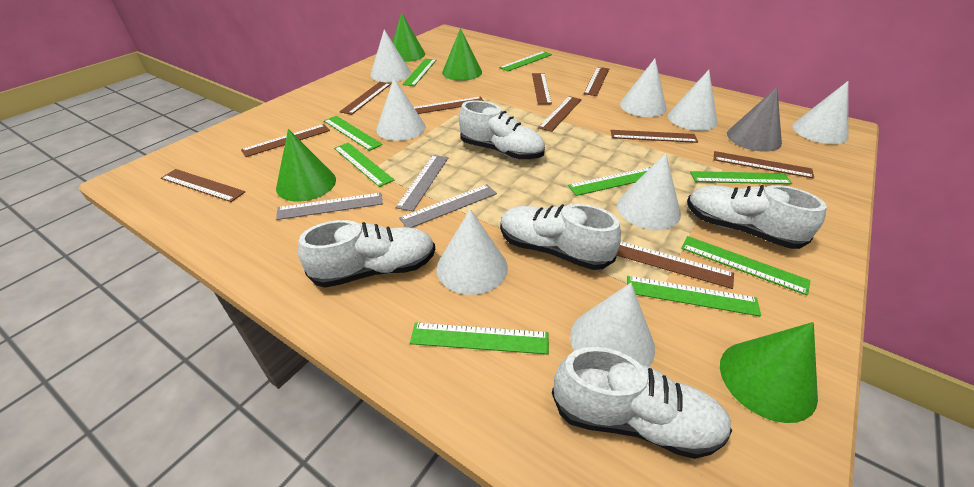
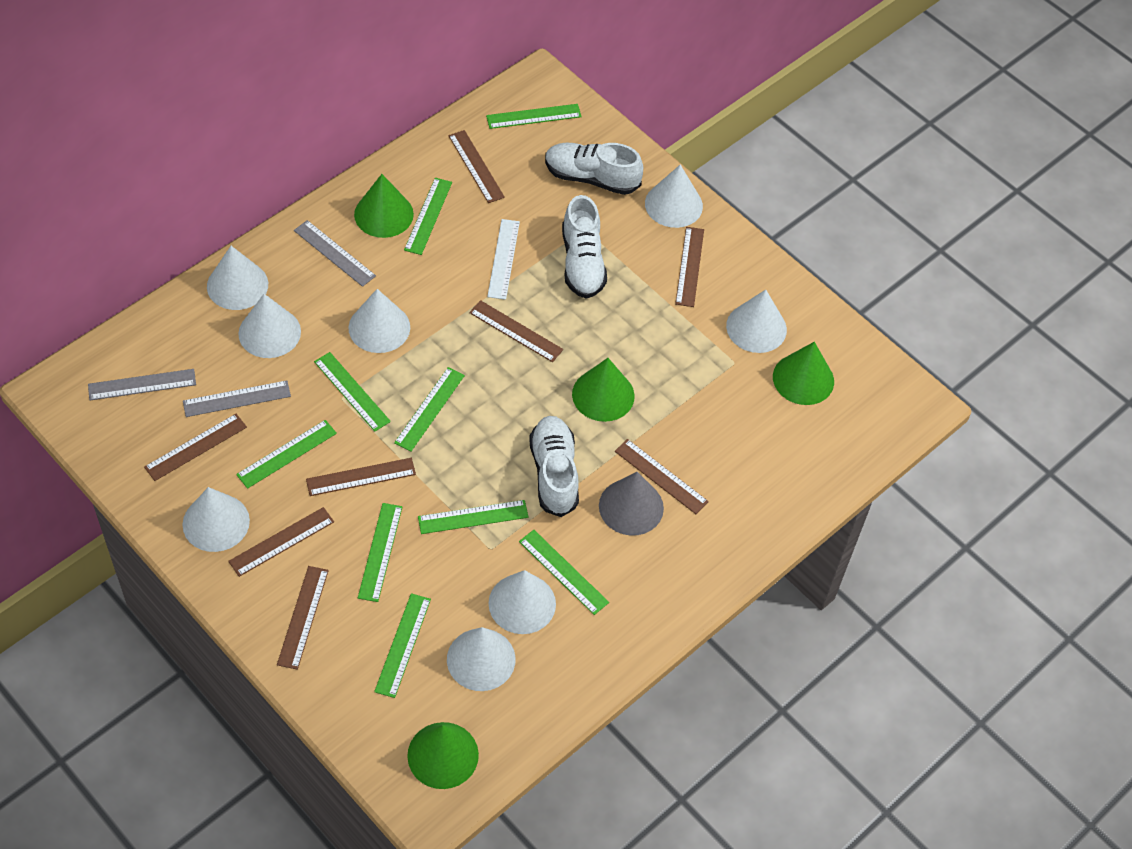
brown ruler: [161,169,245,202] [241,124,330,157] [340,82,391,115] [414,97,484,114] [532,73,552,104] [538,96,582,132] [584,67,609,96] [611,130,698,143] [616,241,734,289] [714,151,814,179] = 10 -> [144,414,247,481] [228,507,334,577] [277,566,329,670] [306,458,416,496] [448,130,505,203] [469,300,563,362] [615,439,709,514] [675,227,704,307] = 8
white ruler: none = 0 -> [487,219,520,300] = 1
white shoe: [298,220,435,288] [459,100,545,160] [500,204,621,270] [552,347,732,459] [687,185,827,249] = 5 -> [529,416,579,517] [545,143,643,195] [562,195,607,299] = 3

